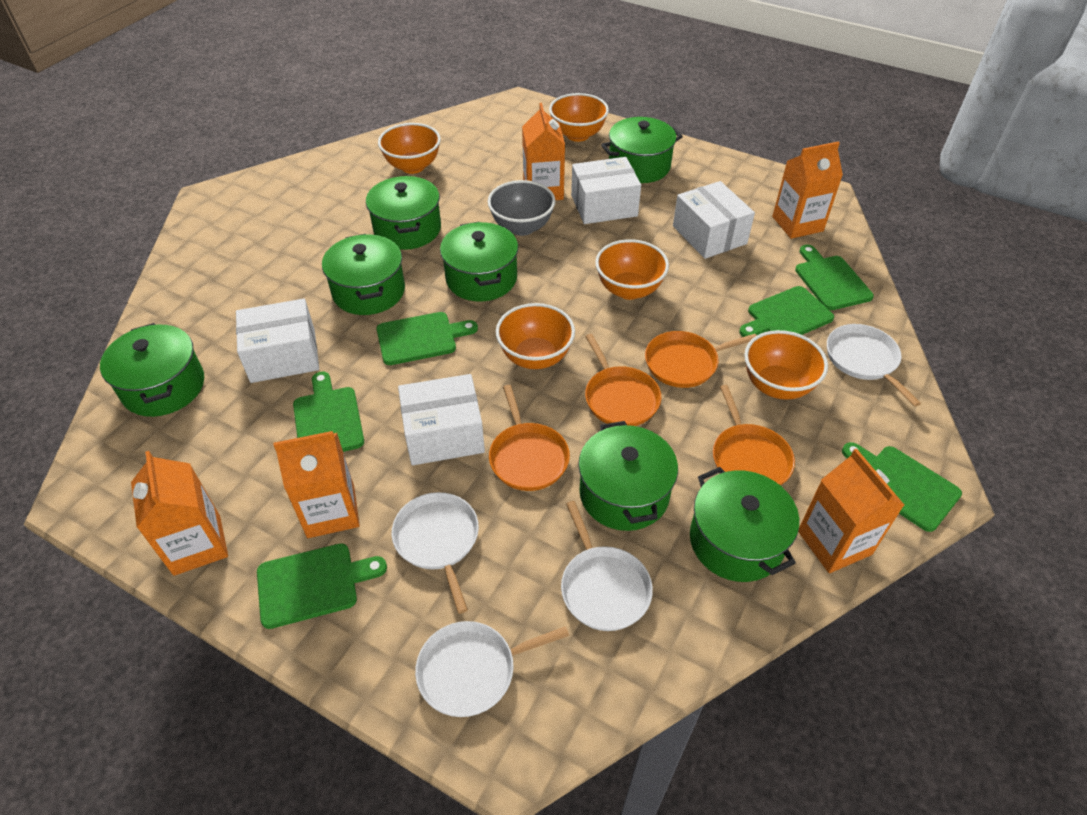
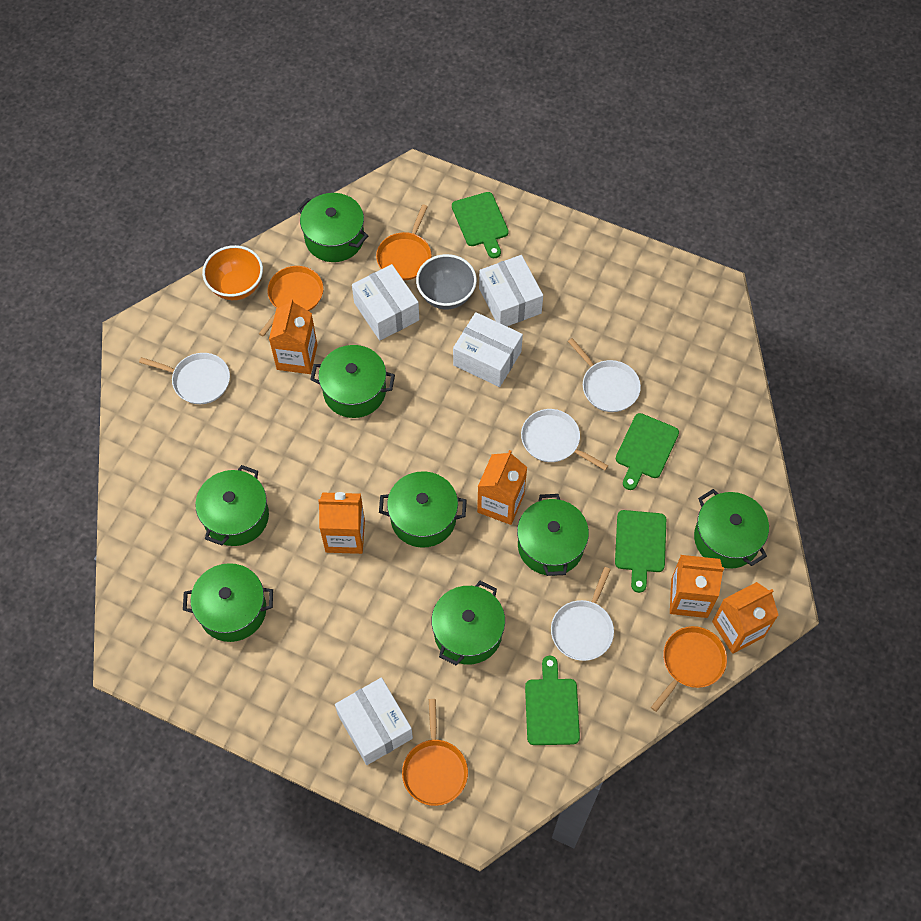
green cutting board: [257,543,387,629] [293,371,364,452] [376,312,478,365] [739,286,834,337] [795,244,874,310] [842,442,962,532] = 6 -> [452,192,509,258] [525,656,580,745] [615,510,666,593] [616,413,679,490] = 4
green pot: [100,323,204,417] [322,234,405,315] [366,176,441,250] [440,222,518,301] [578,421,678,531] [601,117,683,183] [690,467,799,582] = 7 -> [183,563,273,642] [195,465,269,546] [297,193,368,262] [310,345,395,418] [379,471,467,548] [431,581,505,666] [517,494,589,576] [694,489,769,569] = 8
orange bowl: [378,123,441,174] [496,303,575,369] [549,93,609,142] [595,239,669,300] [744,330,828,400] = 5 -> [202,245,263,300] = 1

